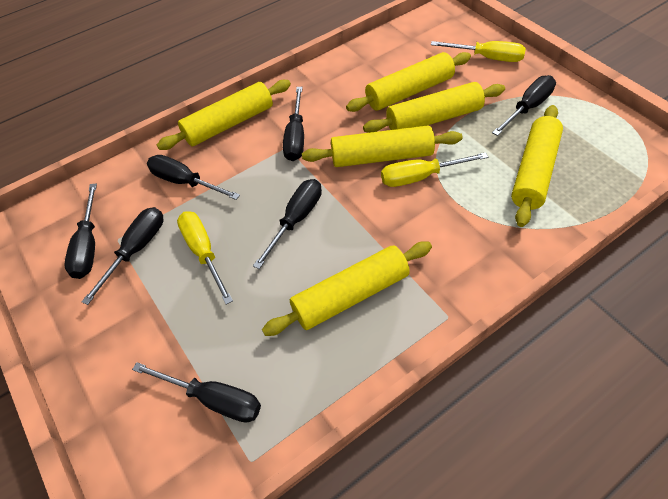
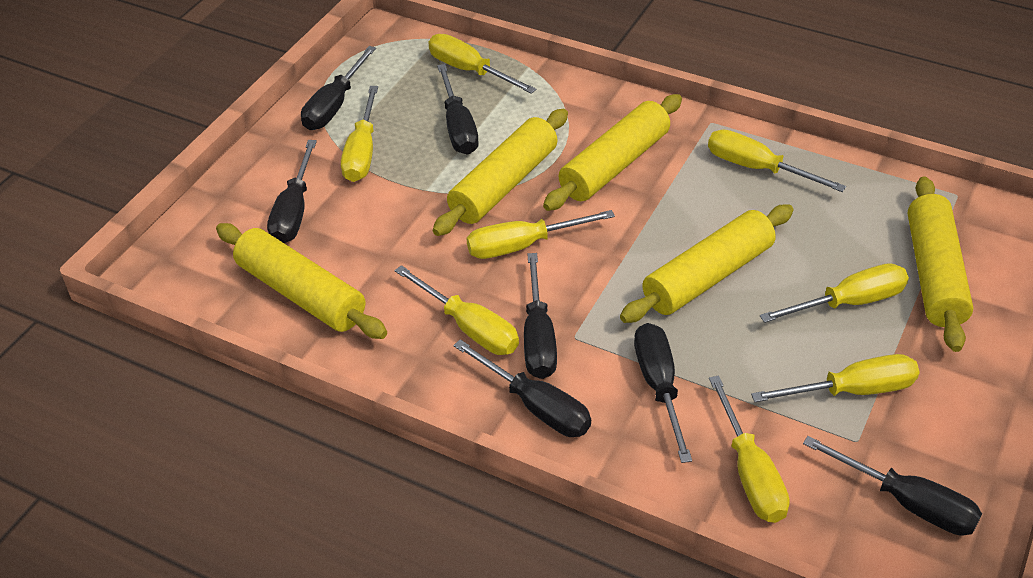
yellow rolling pin: [157,80,291,150] [262,241,432,336] [302,126,462,167] [346,52,471,112] [363,82,505,133] [511,105,563,227] = 6 -> [216,223,387,339] [433,109,568,236] [543,94,682,211] [620,204,794,323] [908,176,973,352] = 5
yellow screwdriver: [177,211,233,304] [381,152,488,187] [431,41,526,62] = 3 -> [341,86,378,182] [395,265,519,355] [428,34,536,94] [467,210,615,259] [708,129,846,192] [709,375,790,523] [751,354,920,402] [760,263,909,323] = 8

